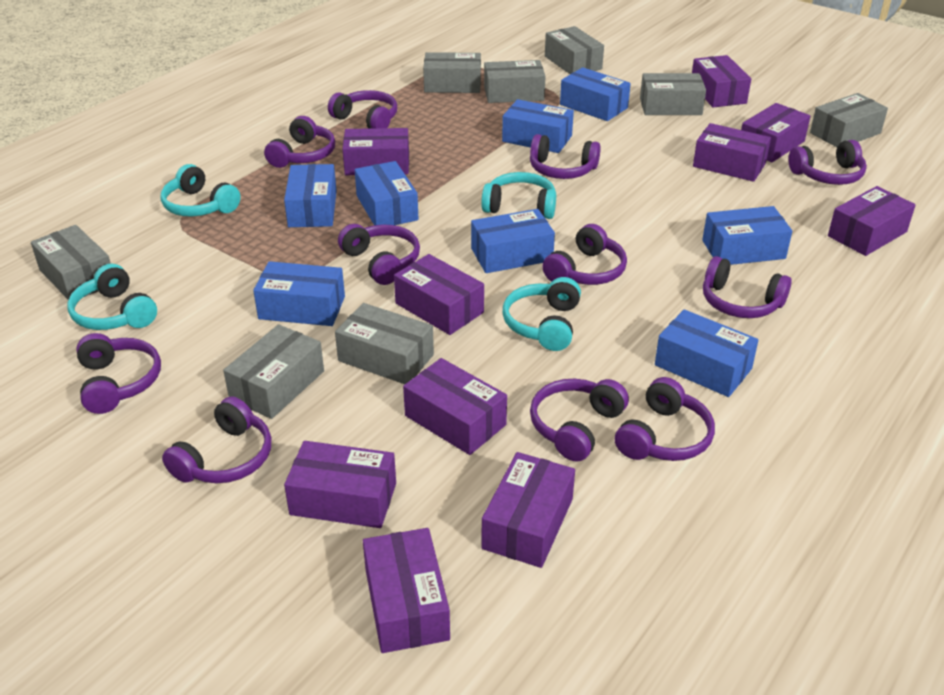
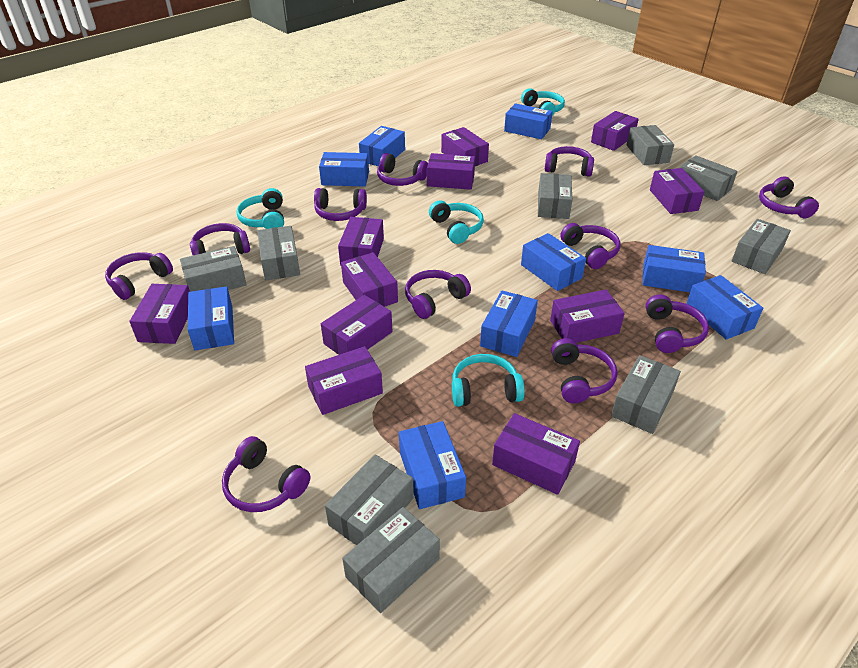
blue box: [253,261,345,326] [284,164,337,227] [355,161,418,225] [471,209,555,273] [502,99,574,153] [560,67,631,121] [655,309,759,397] [702,206,792,265] = 8 -> [188,287,234,350] [319,152,369,187] [359,126,405,166] [399,421,466,509] [480,290,538,357] [504,103,553,139] [521,233,586,291] [643,245,706,292] [686,275,763,340] = 9
grey box: [31,225,111,300] [223,324,324,419] [335,303,434,384] [423,52,481,93] [484,60,546,103] [545,26,604,74] [640,73,706,115] [810,93,888,147] = 8 -> [180,246,247,292] [257,226,300,280] [325,454,414,545] [342,507,440,613] [538,173,572,219] [611,355,681,434] [627,125,674,165] [680,155,738,201] [732,219,791,274] = 9
purple box: [284,441,396,528] [342,128,409,175] [363,528,450,653] [394,254,484,335] [403,358,507,455] [481,452,575,568] [692,55,751,107] [693,123,771,182] [741,103,810,162] [828,186,916,256] = 10 -> [129,284,190,344] [305,346,383,415] [321,295,392,355] [338,217,384,266] [341,252,398,307] [427,153,475,190] [441,127,489,166] [492,413,580,495] [550,290,625,343] [591,111,639,151] [650,168,705,214] = 11

